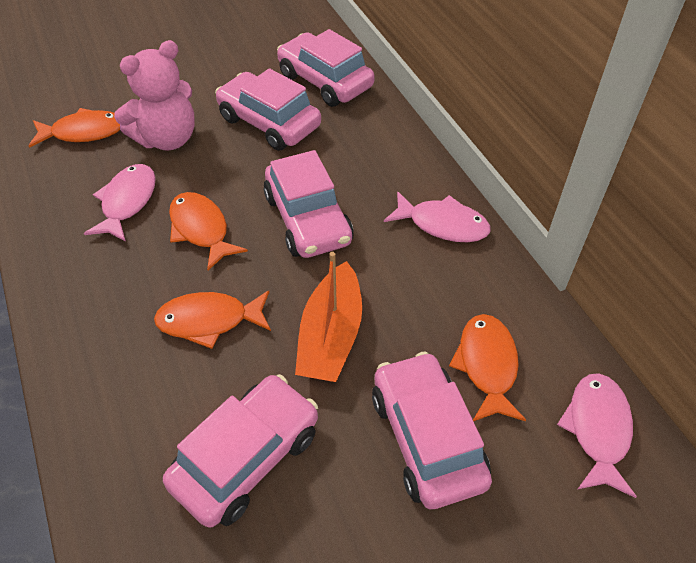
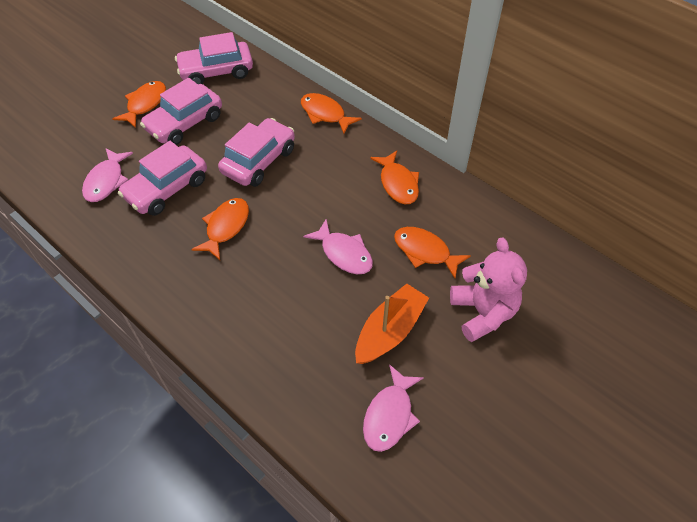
orange fish: [29,108,120,148] [154,291,271,349] [169,192,248,270] [449,314,526,421] = 4 -> [112,81,166,128] [191,198,249,260] [301,93,362,134] [370,150,419,204] [394,227,471,278] = 5
pink car: [163,374,318,528] [215,68,321,151] [264,150,353,258] [277,29,375,107] [372,352,492,509] = 5 -> [118,141,207,216] [140,78,222,145] [175,32,253,84] [218,118,295,187] = 4

